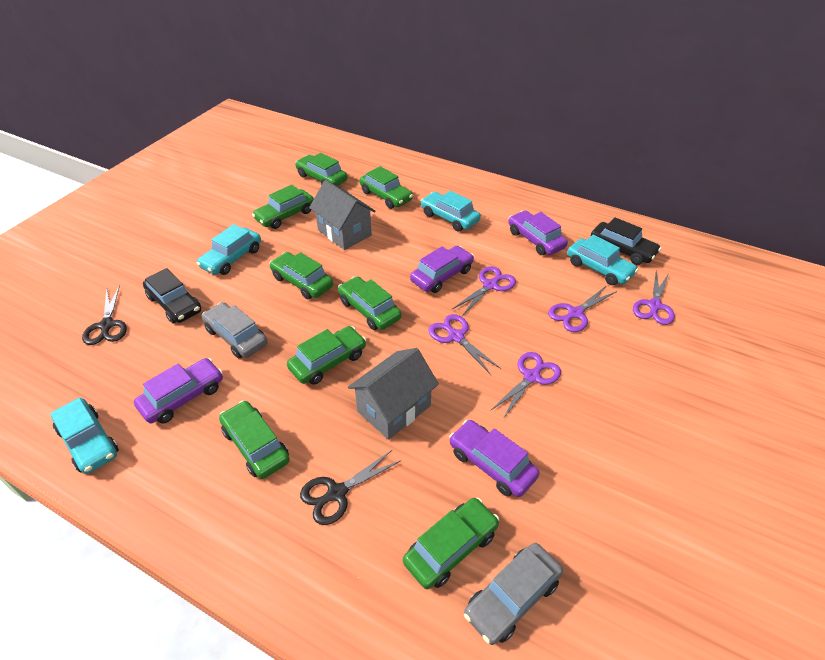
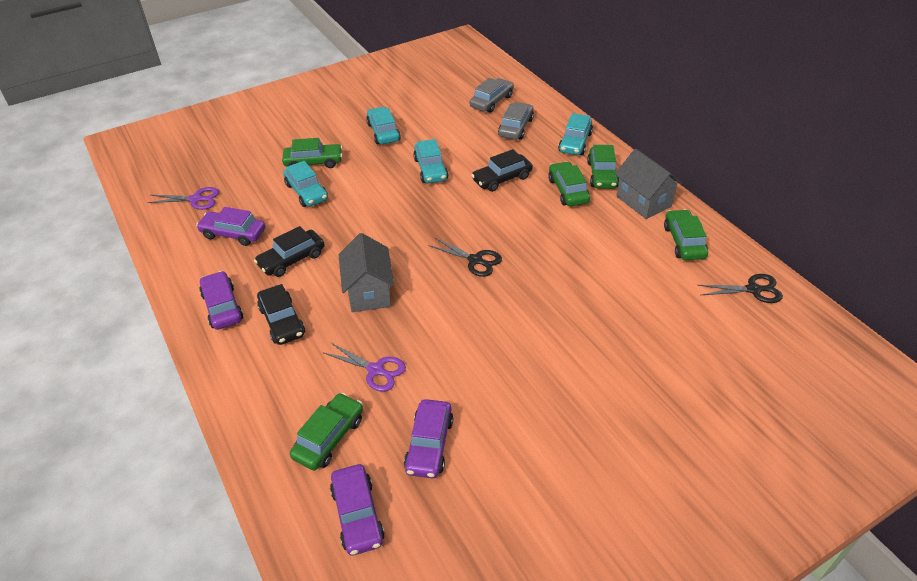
black car: [143,268,201,323] [590,217,661,265] = 2 -> [254,226,325,277] [257,284,305,345] [471,149,533,192] = 3
green car: [219,400,290,479] [252,185,314,229] [269,252,333,299] [287,326,366,385] [295,153,348,186] [338,276,402,330] [360,166,413,209] [403,498,499,589] = 8 -> [282,138,343,168] [290,393,363,471] [548,161,590,206] [587,145,619,189] [664,209,708,260] = 5
purple scissors: [428,314,501,375] [452,266,516,316] [491,352,561,419] [548,285,617,332] [633,271,675,325] = 5 -> [147,187,219,210] [323,342,406,392] = 2

